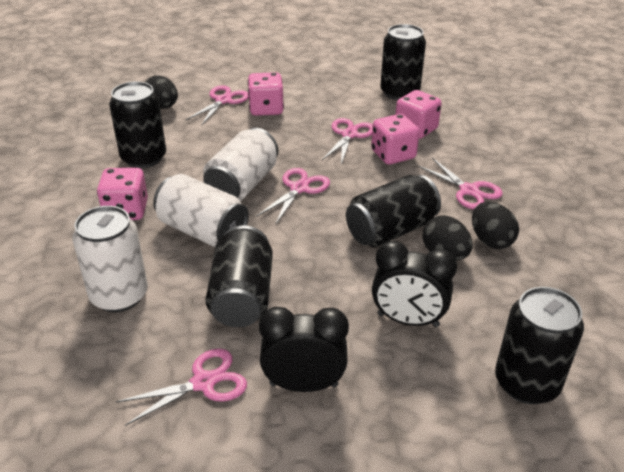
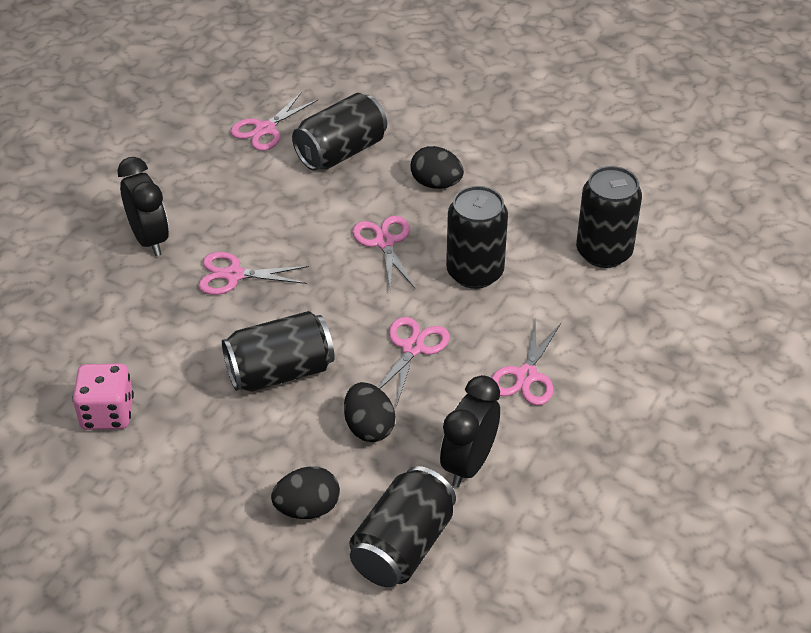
pink dice: [97,168,148,220] [248,72,284,116] [371,114,419,165] [395,90,442,139] = 4 -> [72,363,134,430] = 1
white can: [72,206,148,312] [153,174,249,247] [203,128,278,201] = 3 -> none = 0

